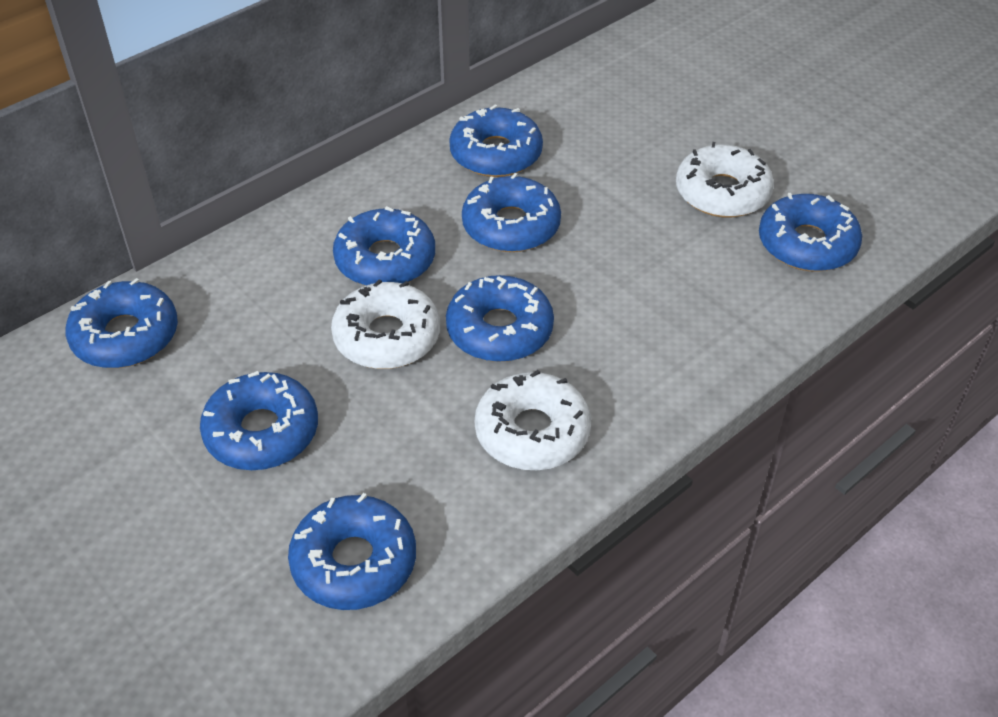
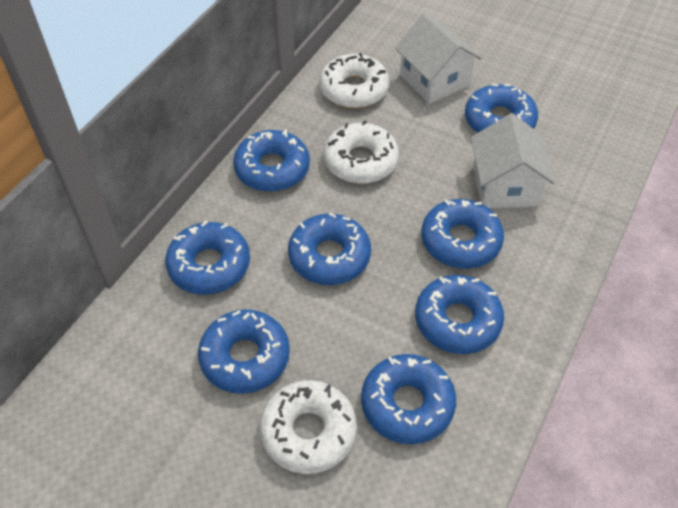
white house: none = 0 -> [395,14,482,104] [471,113,555,208] = 2

